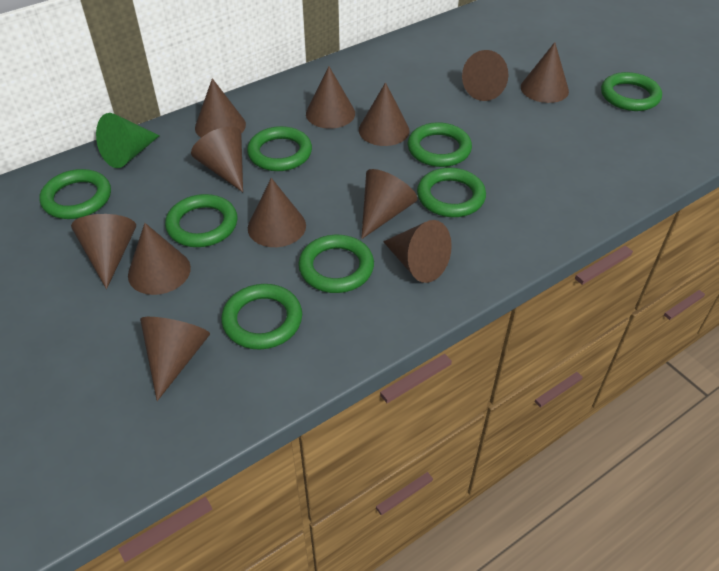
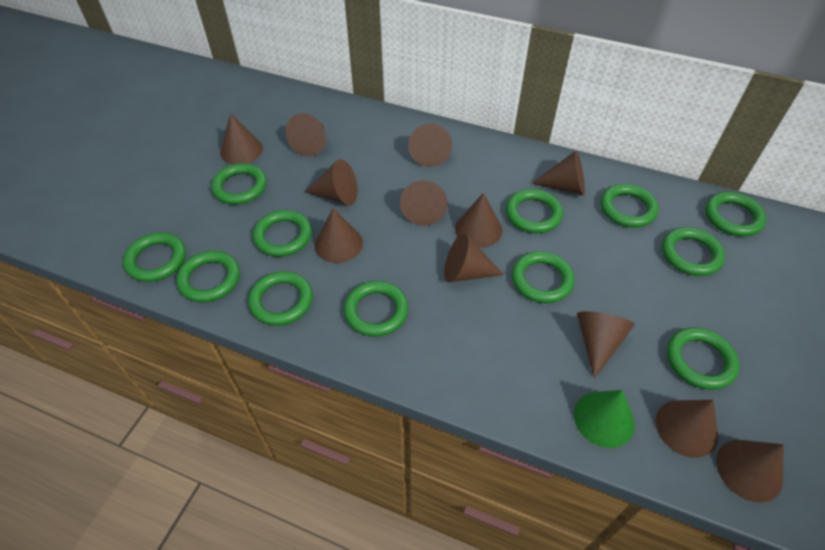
green ring: [39,169,111,219] [165,194,237,247] [221,284,302,349] [247,126,312,171] [298,235,374,293] [408,122,472,167] [417,168,486,217] [601,72,662,111] = 8 -> [123,233,186,282] [176,251,240,302] [211,163,267,205] [248,271,313,326] [253,210,312,257] [344,281,408,337] [506,189,563,233] [512,251,574,303] [600,184,659,228] [662,227,725,276] [667,327,740,390] [705,192,766,237] = 12

